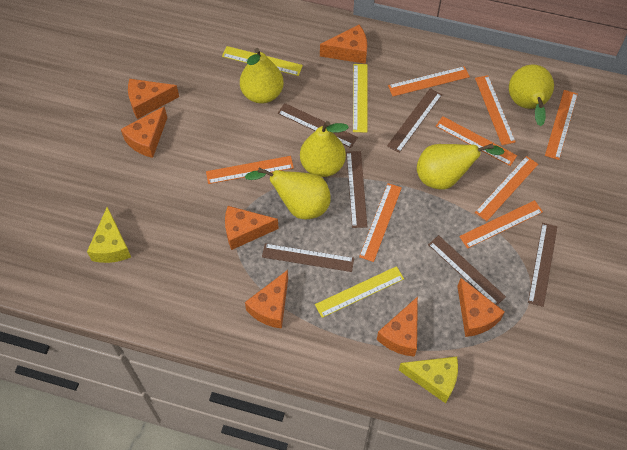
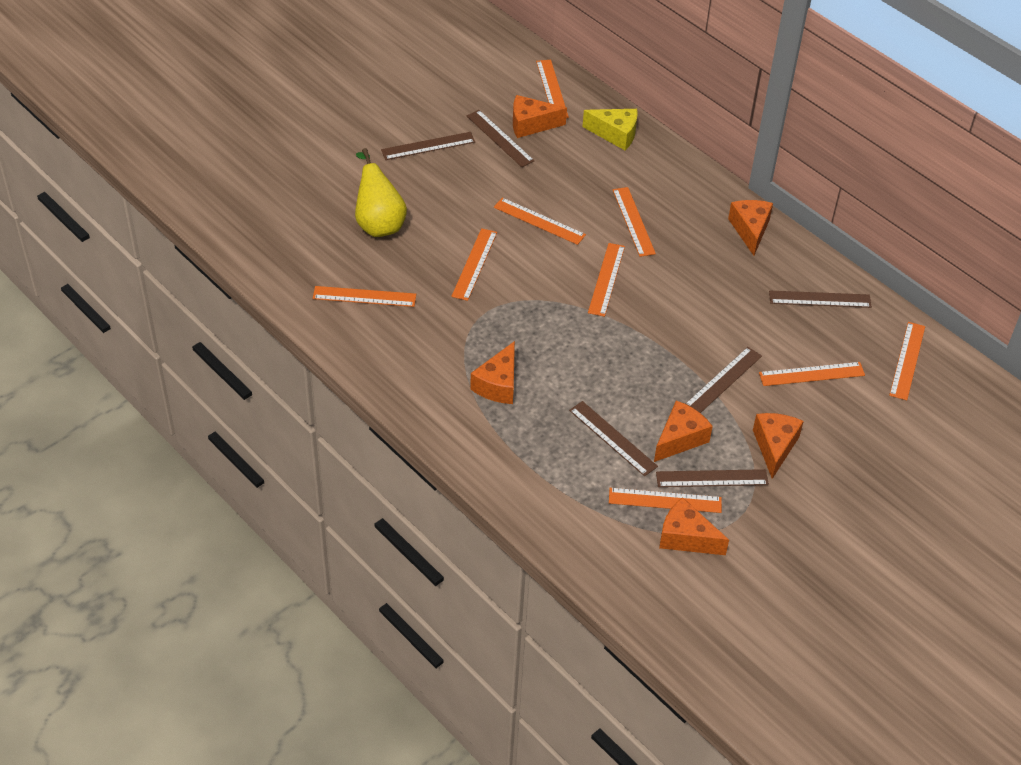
orange cheese: [121,106,167,158] [128,79,179,119] [225,206,279,250] [245,270,288,329] [320,25,367,64] [377,297,418,357] [457,278,505,337] = 7 -> [470,341,515,404] [513,95,567,138] [654,400,713,462] [659,497,729,555] [728,200,773,256] [753,413,804,479] = 6
orange ruler: [206,156,294,184] [359,183,402,262] [388,66,470,96] [436,116,517,166] [459,200,543,249] [475,75,516,145] [475,156,538,221] [545,90,578,160] = 8 -> [313,286,416,307] [451,228,497,301] [494,198,586,245] [536,60,569,118] [588,243,625,317] [609,488,722,513] [613,187,656,257] [759,362,865,386] [889,322,925,400] = 9
yellow cheese: [87,207,131,263] [399,357,458,403] = 2 -> [582,109,638,150] = 1
yellow pear: [240,48,284,104] [245,168,331,219] [300,121,349,177] [417,143,504,190] [509,65,554,126] = 5 -> [355,148,407,237] = 1
yellow ruler: [222,46,303,76] [315,266,404,318] [353,64,367,133] = 3 -> none = 0

